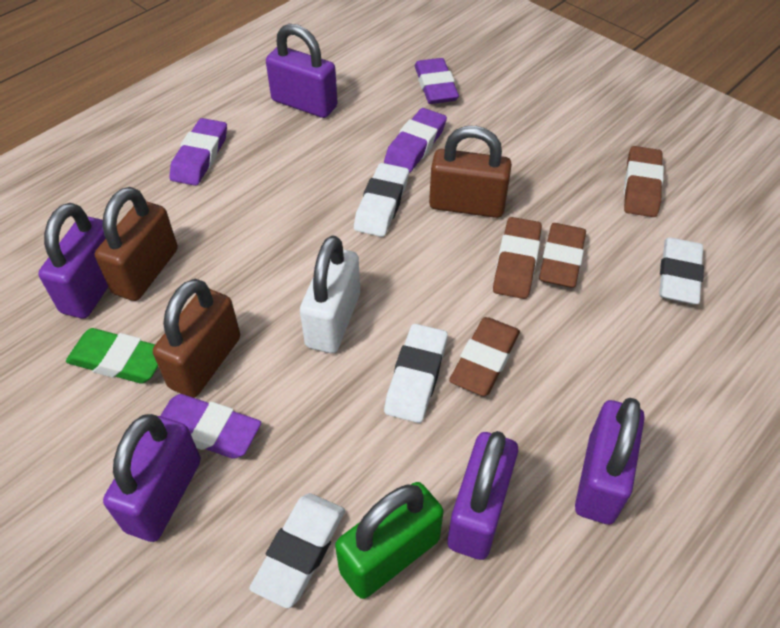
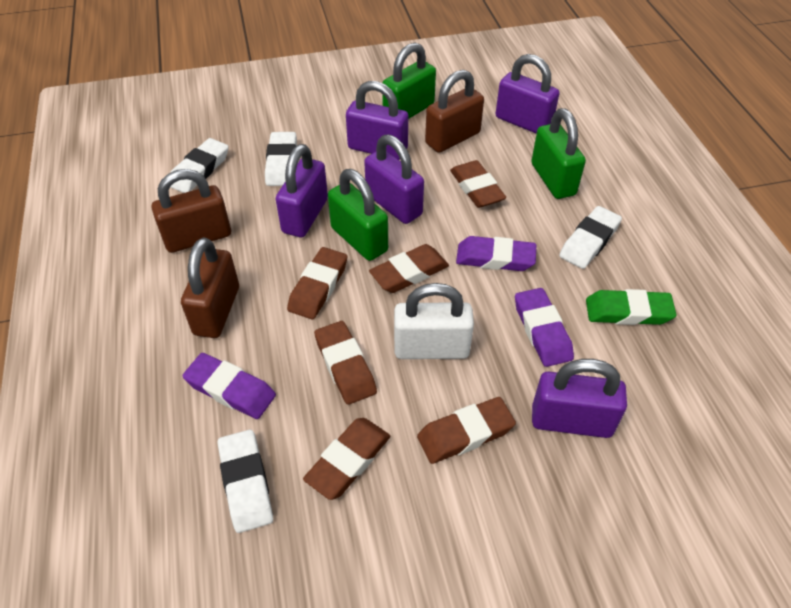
brown eraser: [449,317,520,396] [493,217,542,299] [539,223,586,288] [624,146,664,217] = 4 -> [287,247,347,319] [303,418,390,500] [314,321,377,405] [369,244,449,293] [417,397,516,464] [450,160,506,208] = 6
green padlock: [335,482,443,599] = 1 -> [328,169,388,261] [382,43,436,119] [531,108,586,199] = 3
purple eraser: [160,394,261,459] [169,118,227,186] [384,108,447,173] [415,58,459,104] = 4 -> [182,353,276,419] [456,236,536,271] [515,288,574,367] = 3

